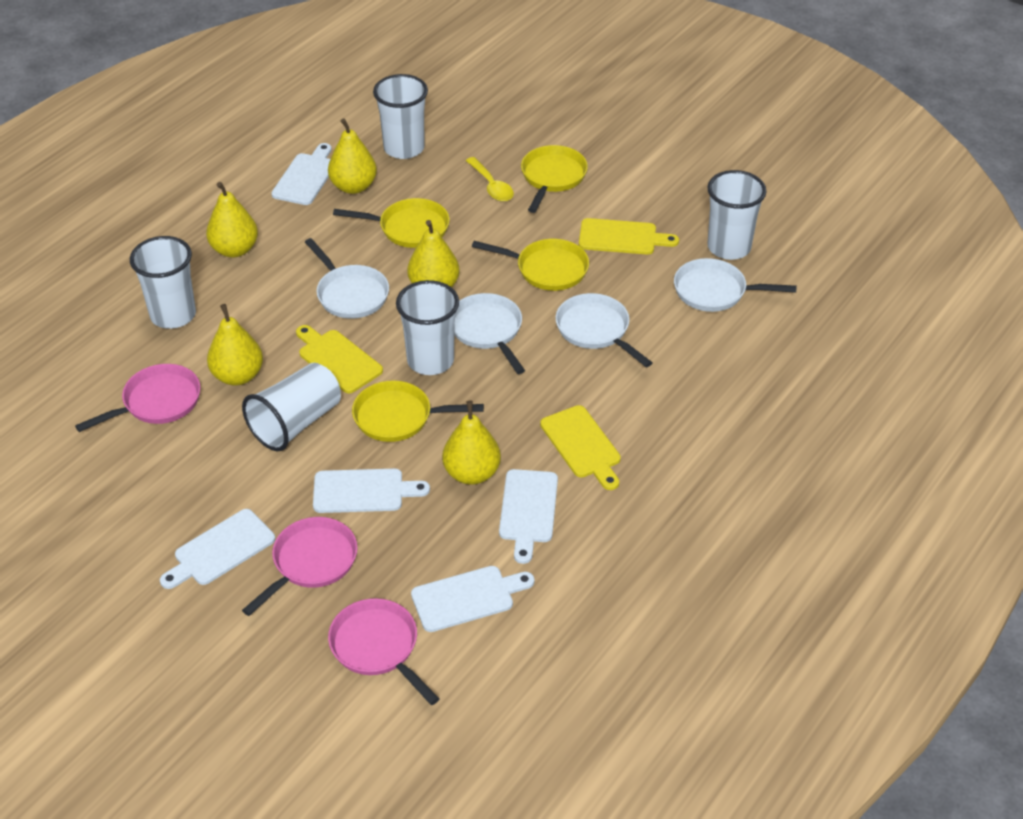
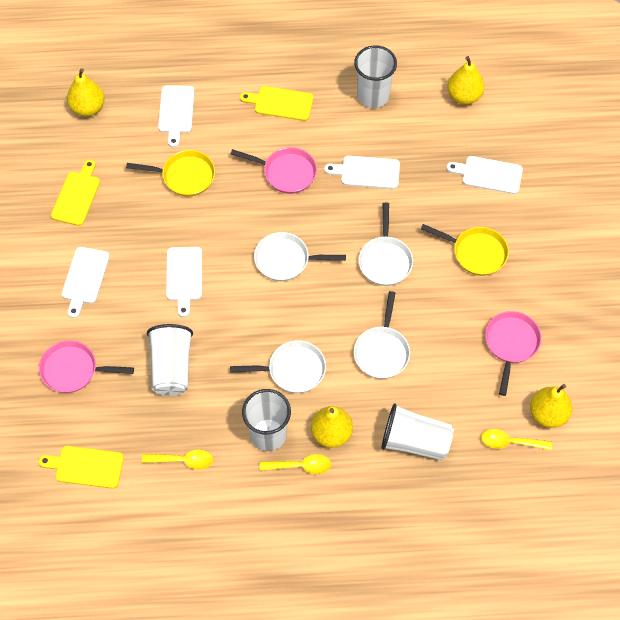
white cup: [130,236,196,329] [242,363,341,451] [373,74,428,159] [396,280,459,375] [707,170,767,260] = 5 -> [147,324,193,396] [242,389,291,451] [354,45,397,108] [381,403,454,460] = 4
yellow pan: [333,198,450,248] [352,380,484,442] [472,239,589,291] [521,145,588,213] = 4 -> [126,150,215,196] [421,224,509,276] = 2
yellow pear: [206,182,258,257] [207,304,263,386] [328,119,377,194] [407,220,460,287] [442,401,501,485] = 5 -> [67,68,105,116] [311,406,353,448] [447,56,485,105] [530,384,573,428] = 4
yellow spoon: [466,157,514,202] = 1 -> [142,450,213,470] [260,454,331,474] [481,429,552,450] = 3

